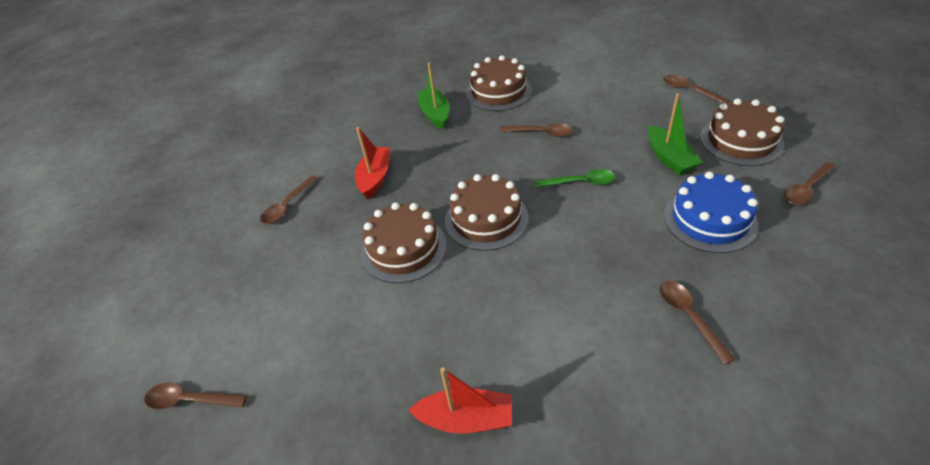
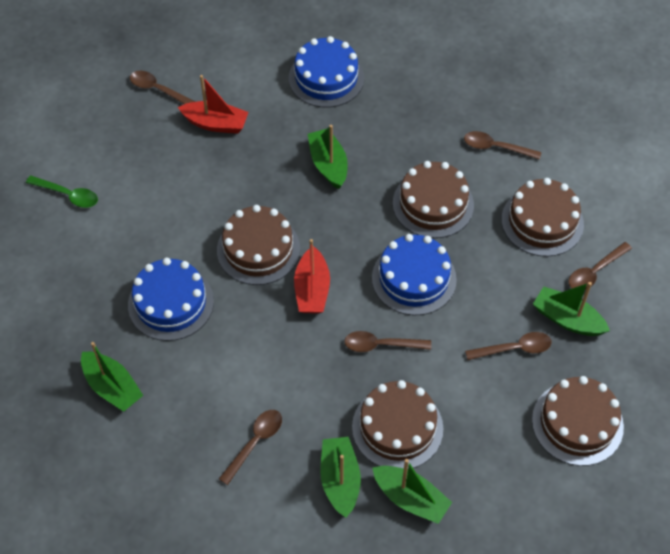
blue cake: [664,172,758,253] = 1 -> [128,258,214,341] [289,36,364,108] [372,234,457,315] = 3
brown cake: [361,202,447,283] [445,174,529,251] [466,55,532,111] [700,98,784,166] = 4 -> [217,205,300,285] [352,380,443,470] [393,161,474,238] [501,178,584,257] [532,376,624,466] = 5
green boat: [417,62,450,129] [648,93,703,175] = 2 -> [81,342,143,412] [308,125,348,189] [320,437,361,518] [373,459,452,524] [533,282,610,336] = 5

